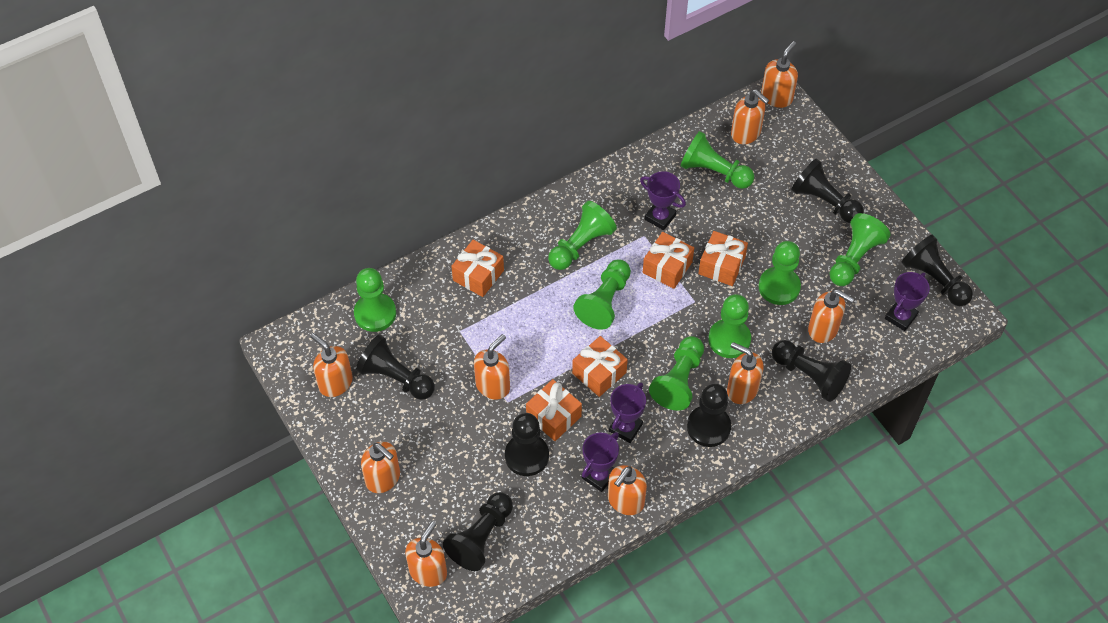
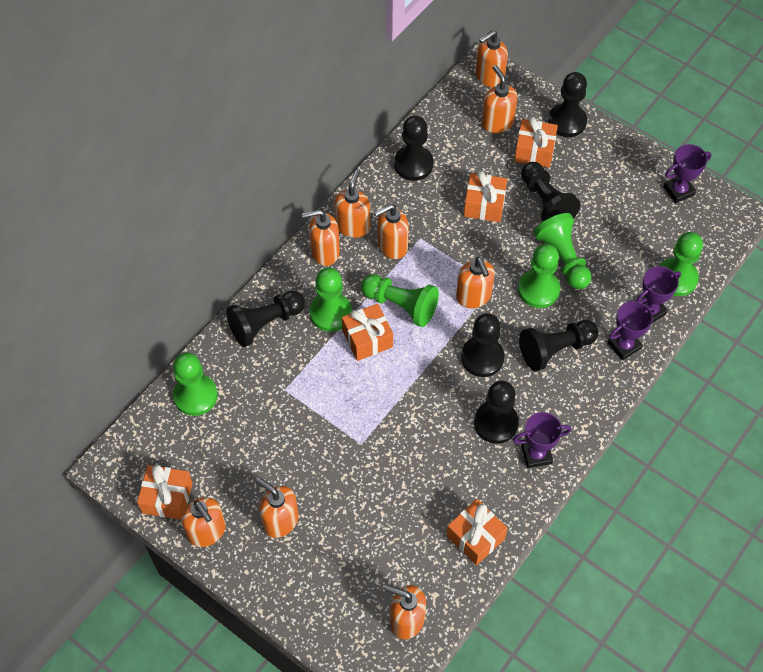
green pawn: [354,268,396,332] [548,201,617,270] [573,259,631,330] [649,336,704,411] [680,131,754,189] [708,294,751,358] [758,241,801,305] [829,213,890,286] = 8 -> [173,352,218,416] [310,268,352,332] [361,274,439,327] [518,244,560,308] [534,213,591,289] [659,232,703,296] = 6

